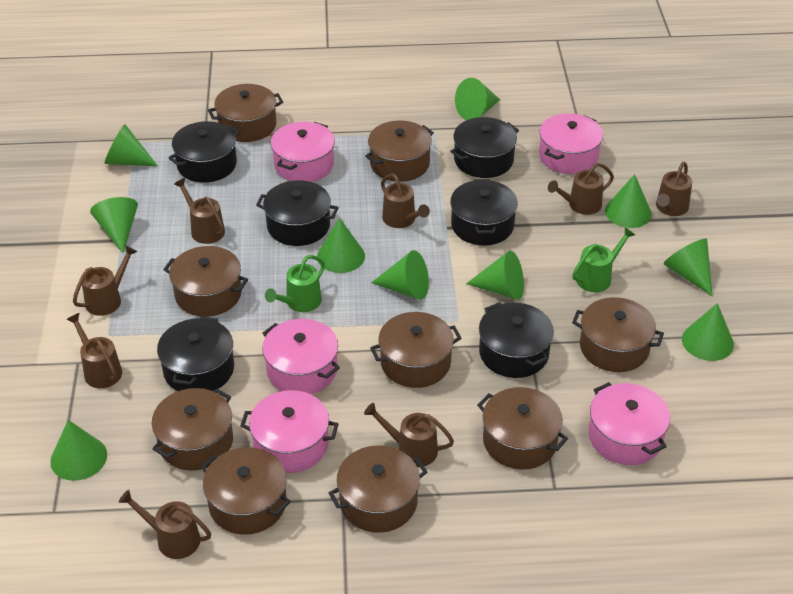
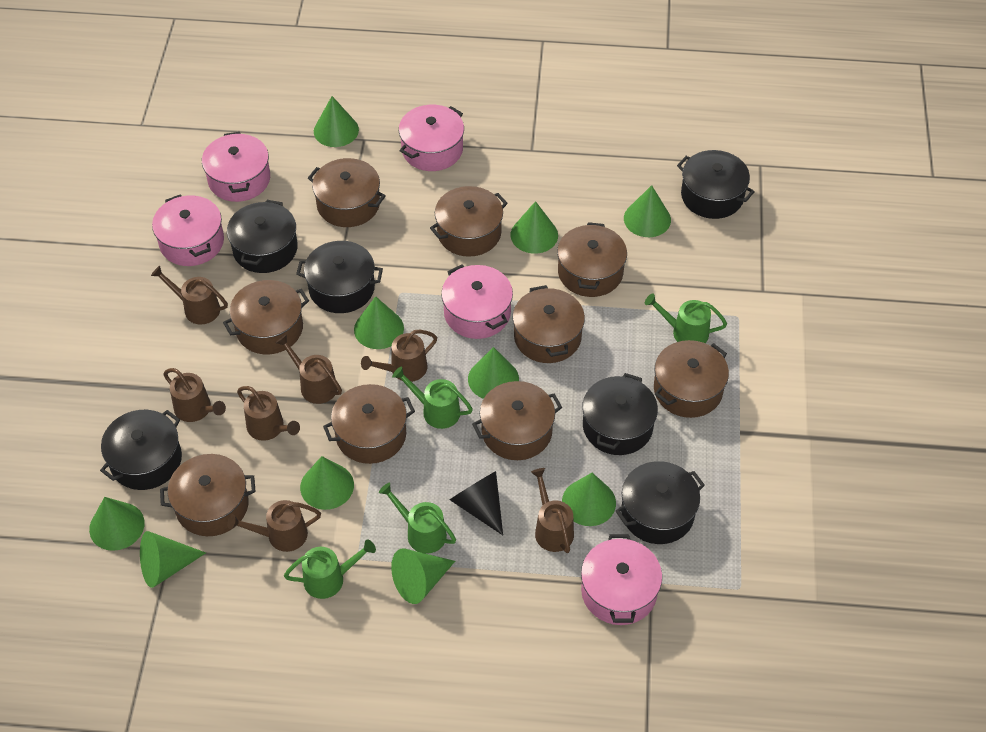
black cone: none = 0 -> [450,471,503,535] = 1
brown watering can: [66,313,122,388] [73,245,137,316] [118,490,211,559] [174,178,225,244] [364,403,454,467] [381,173,430,228] [548,163,614,215] [656,161,692,216] = 8 -> [151,266,228,325] [163,368,226,422] [227,500,321,552] [237,386,300,441] [275,334,342,404] [361,330,437,382] [531,468,574,553] = 7
green watering can: [265,255,325,312] [572,227,635,292] = 2 -> [284,539,376,599] [379,483,456,554] [392,366,473,429] [645,294,727,343] = 4

